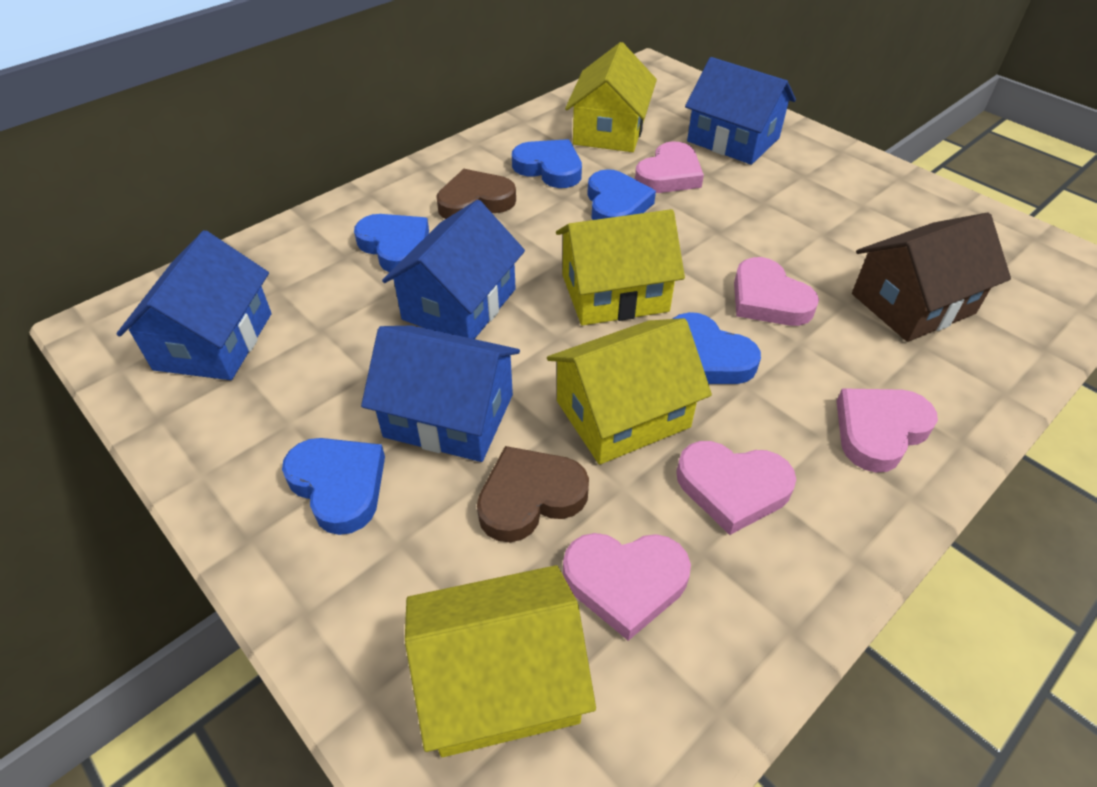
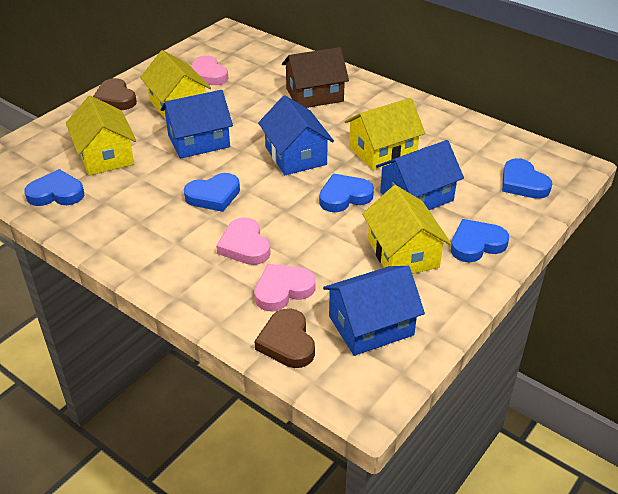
pink heart: [563,533,691,641] [635,142,704,193] [676,441,796,535] [734,257,819,326] [836,388,938,472] = 5 -> [191,56,228,85] [216,217,271,265] [254,264,316,312] = 3

